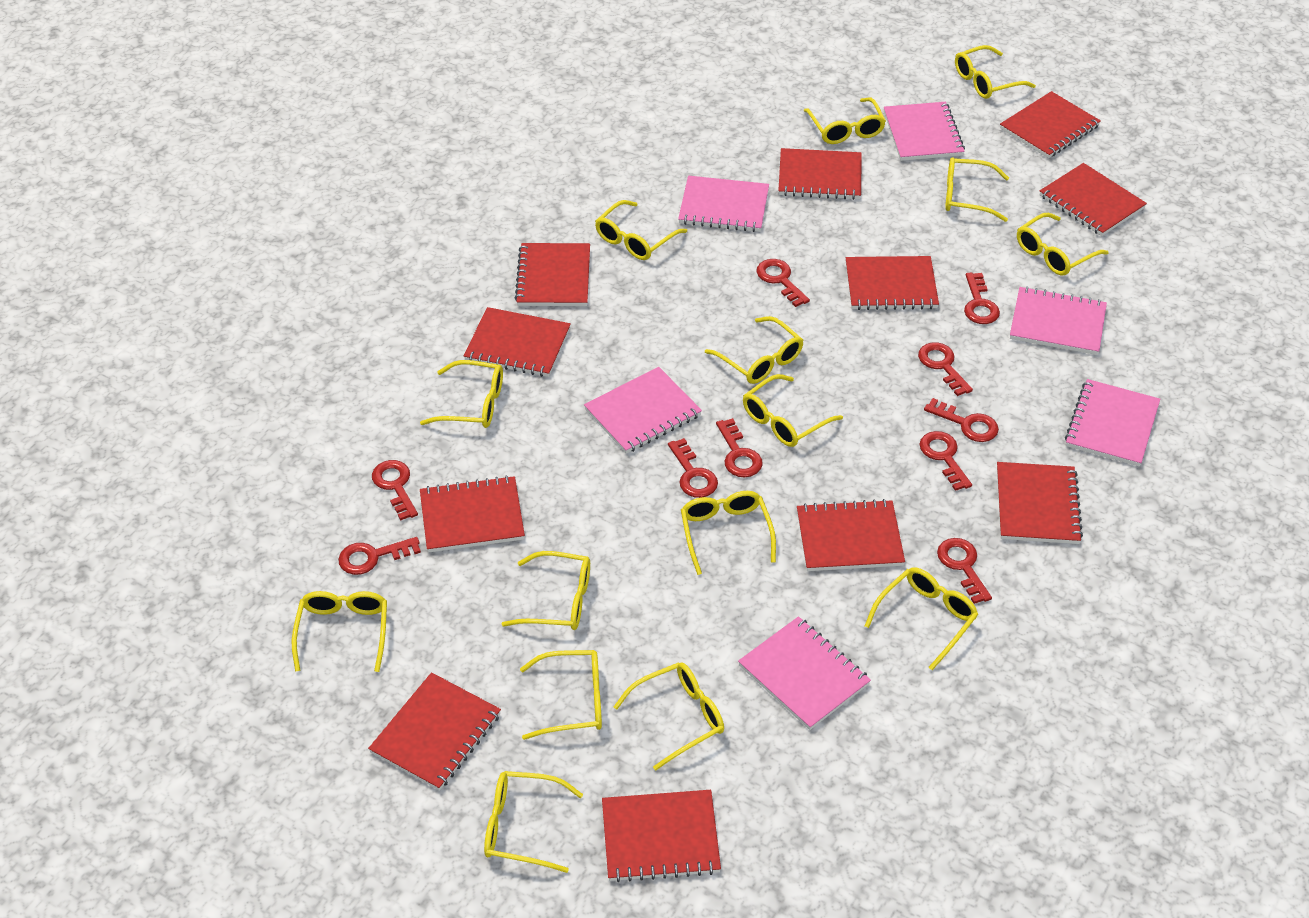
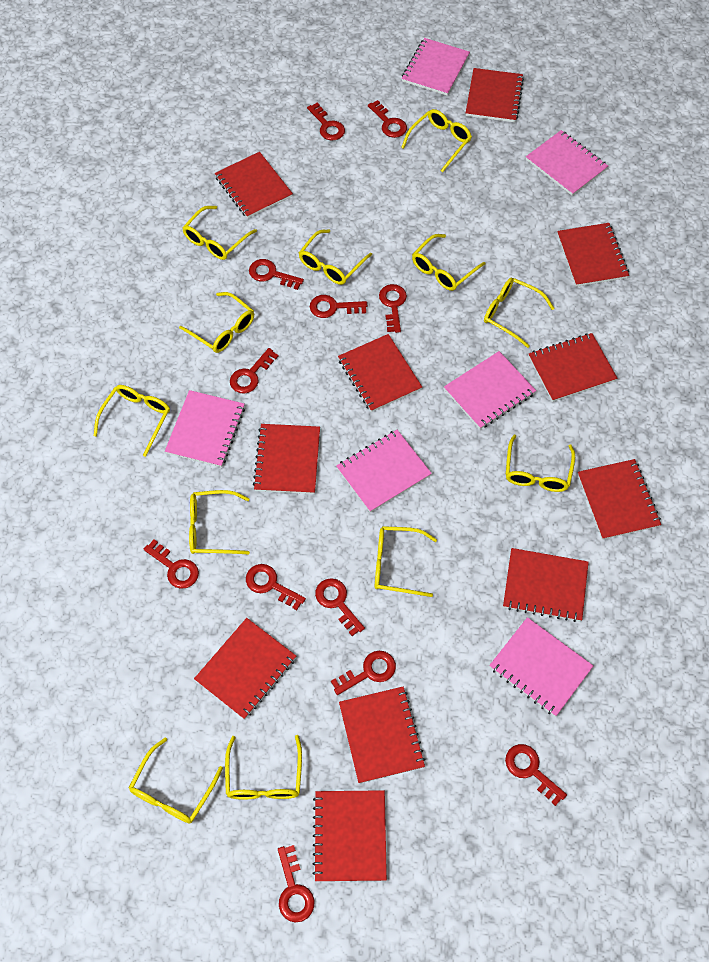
red key: [338,537,421,575] [372,460,418,521] [668,438,718,498] [716,418,763,477] [756,259,810,307] [918,342,973,396] [919,431,972,491] [924,398,999,442] [937,538,992,604] [964,272,1000,324] = 10 -> [143,539,199,589] [230,348,279,393] [246,564,306,610] [249,259,304,290] [278,845,314,923] [307,103,345,141] [310,295,367,318] [315,578,365,636] [331,651,396,695] [368,100,407,138] [379,284,407,333] [505,744,567,806] = 12
yellow glasses: [292,591,387,672] [420,360,503,428] [484,771,583,873] [502,551,590,630] [520,650,602,740] [595,200,687,260] [614,662,724,771] [681,491,776,575] [705,316,803,384] [743,374,843,447] [804,97,886,144] [865,567,978,670] [945,157,1009,222] [955,45,1036,99] [1017,213,1109,276] = 15 -> [94,385,170,457] [129,737,223,824] [179,292,254,353] [182,206,257,260] [189,490,250,555] [225,735,302,800] [299,229,372,285] [375,526,437,597] [401,109,472,172] [412,234,485,291] [484,278,554,348] [506,435,575,492] = 12

